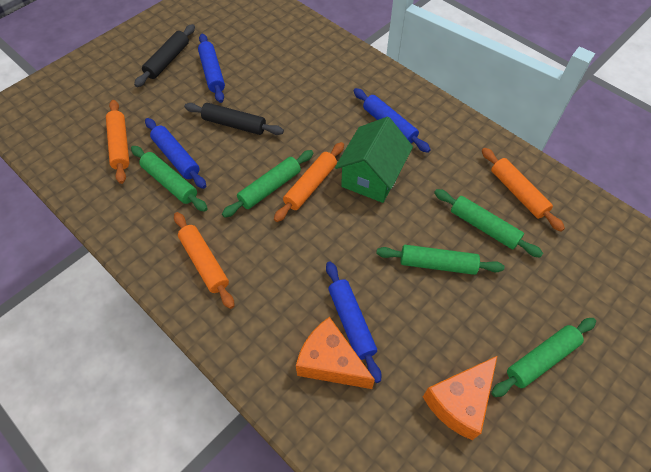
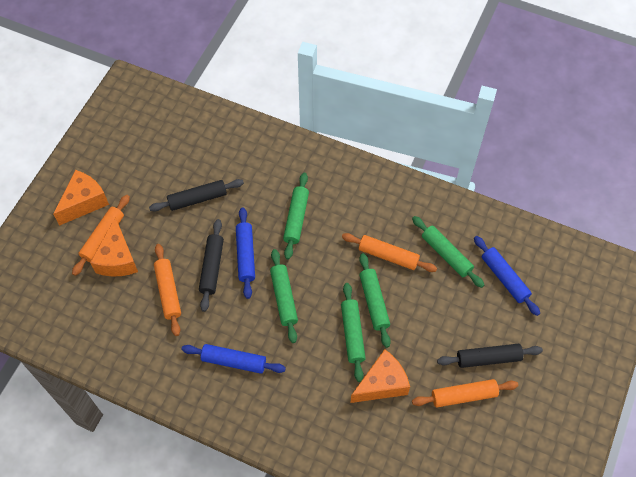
black rolling pin: [134,24,195,87] [184,103,284,135] = 2 -> [149,179,244,212] [199,219,224,312] [437,344,543,368] = 3
blue rolling pin: [145,118,206,189] [198,34,225,103] [326,261,381,383] [354,88,431,153] = 4 -> [182,344,286,374] [236,207,255,299] [474,236,540,316] = 3
green house: [335,117,413,203] = 1 -> none = 0
orange cheese: [296,317,375,389] [423,356,497,440] = 2 -> [53,170,109,226] [90,217,138,277] [350,349,410,403] = 3

